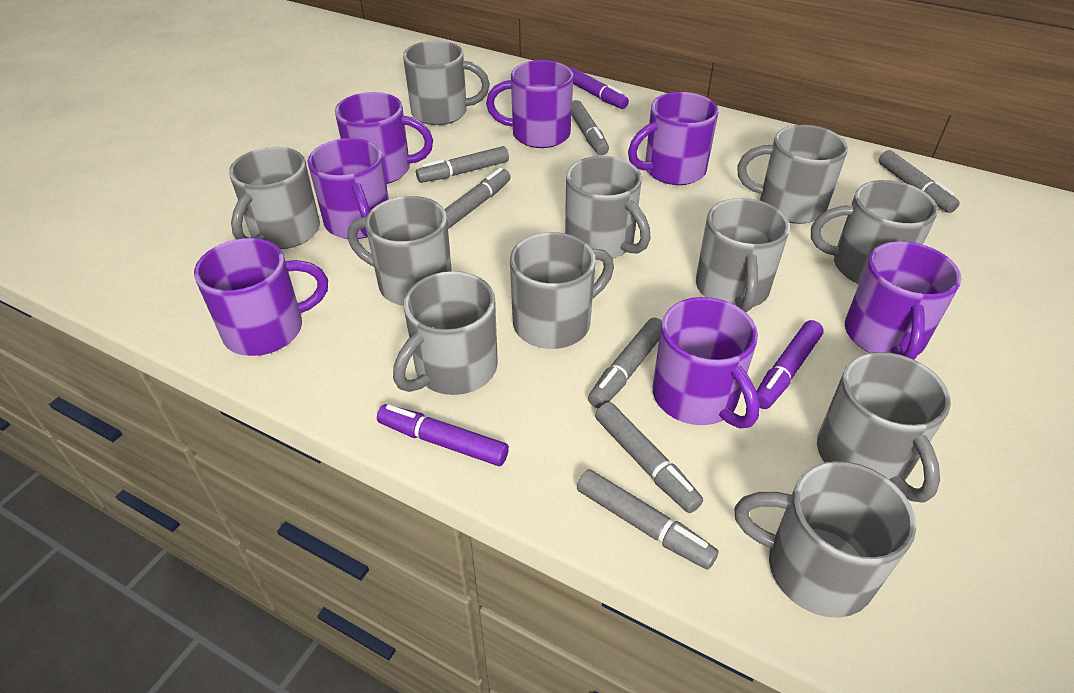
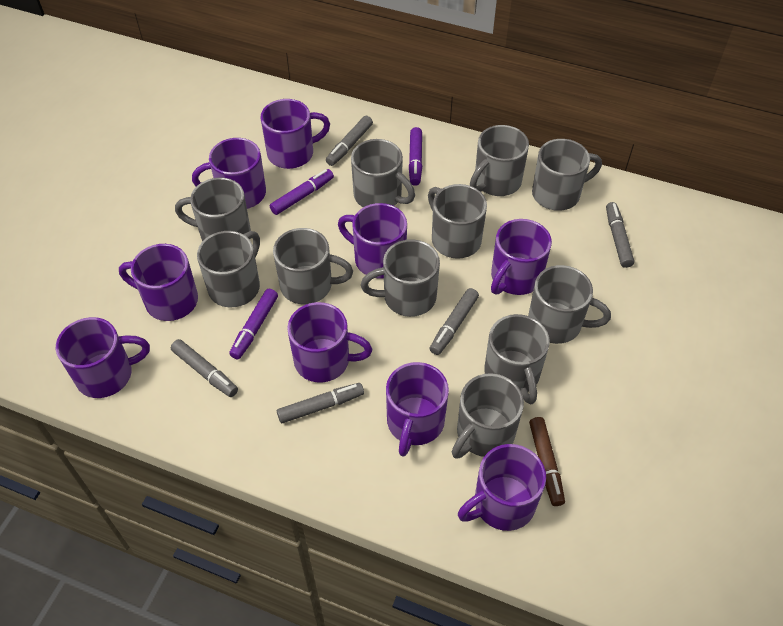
brown marker: none = 0 -> [529,417,565,506] = 1
grey marker: [416,146,509,183] [444,168,511,229] [571,100,609,155] [577,469,719,569] [588,318,662,408] [595,402,703,513] [879,150,960,213] = 7 -> [171,339,238,397] [277,383,364,423] [326,116,373,166] [430,288,479,355] [606,202,634,268] = 5
purple mug: [194,238,328,356] [308,138,389,239] [335,92,433,184] [486,60,573,148] [628,92,719,185] [653,297,760,429] [845,241,961,360] = 7 -> [56,317,150,398] [119,244,198,321] [192,138,266,209] [260,99,330,169] [287,302,372,383] [338,203,407,279] [386,362,449,457] [458,444,546,531] [491,219,552,295] = 9

